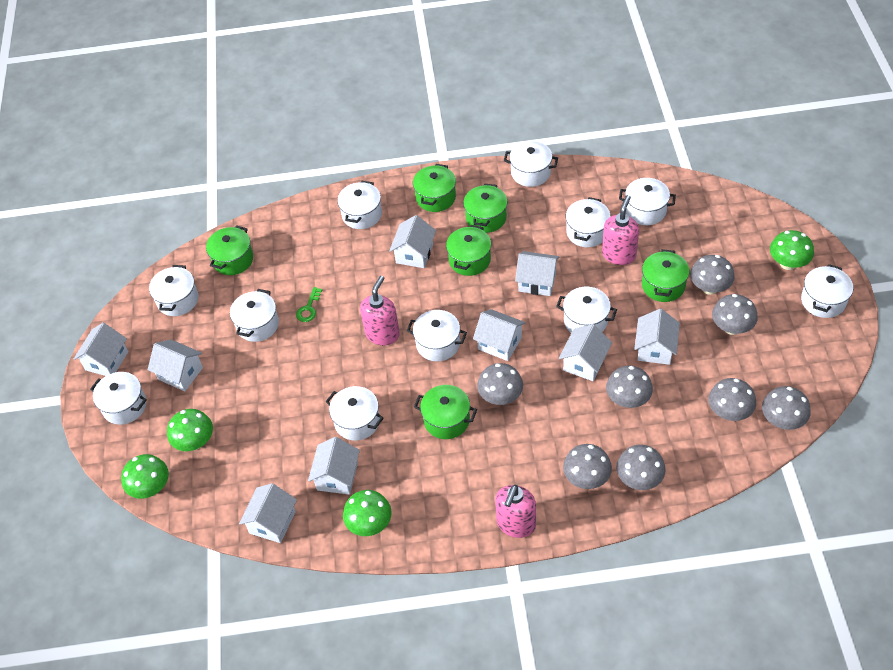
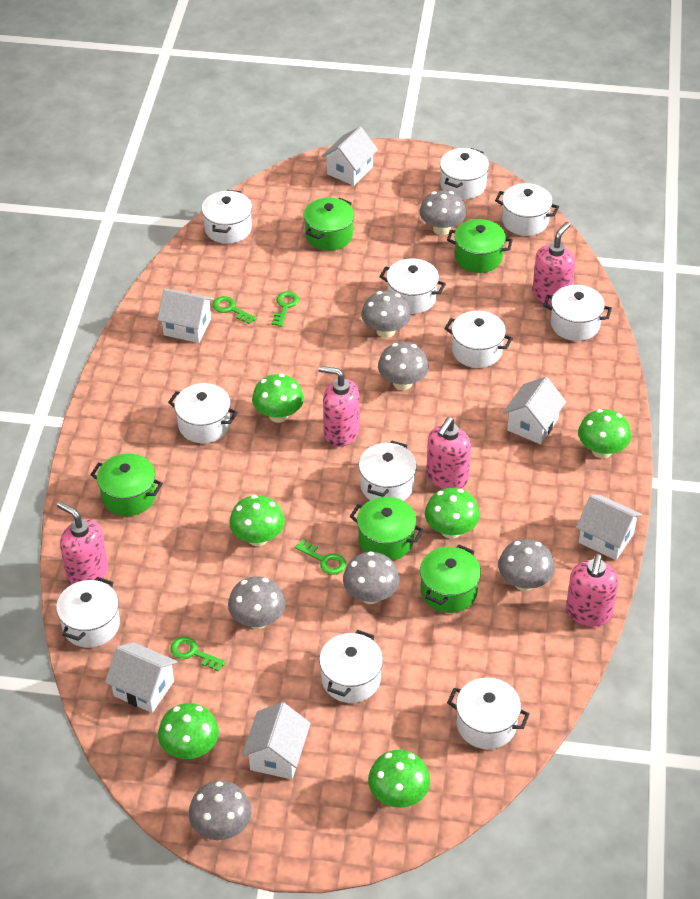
green key: [296,287,322,322] = 1 -> [170,637,226,672] [213,296,257,324] [272,291,299,327] [295,540,346,575] = 4
green mushroom: [121,454,169,499] [167,409,213,451] [343,490,392,536] [770,230,814,270] = 4 -> [158,703,219,759] [229,495,285,546] [252,374,304,423] [368,750,430,808] [425,488,480,539] [578,409,631,459] = 6
green pot: [206,225,253,275] [413,164,456,212] [414,385,477,439] [446,225,491,276] [463,184,508,233] [642,249,689,302] = 6 -> [90,453,163,516] [303,198,354,251] [350,497,424,561] [420,545,481,613] [447,219,513,273] = 5
grey mushroom: [477,363,523,405] [563,444,612,489] [606,366,653,408] [616,445,666,490] [690,255,735,295] [708,378,756,421] [712,294,758,335] [762,386,811,430] = 8 -> [189,781,252,840] [228,576,285,629] [343,552,400,604] [361,291,411,338] [378,342,429,390] [419,190,466,235] [498,539,555,591] = 7
pink soap dispenser: [360,276,400,345] [495,485,536,538] [602,195,639,265] = 3 -> [57,501,108,585] [318,366,359,447] [426,417,471,489] [532,222,575,305] [566,554,618,627] = 5
white house: [74,323,128,376] [148,340,203,391] [239,483,297,543] [308,437,360,495] [389,215,436,268] [473,309,526,361] [515,251,559,296] [559,324,612,381] [634,309,680,365] = 9 -> [105,642,178,713] [157,289,214,343] [242,702,311,779] [322,127,378,186] [503,377,566,444] [576,495,642,560] = 6

